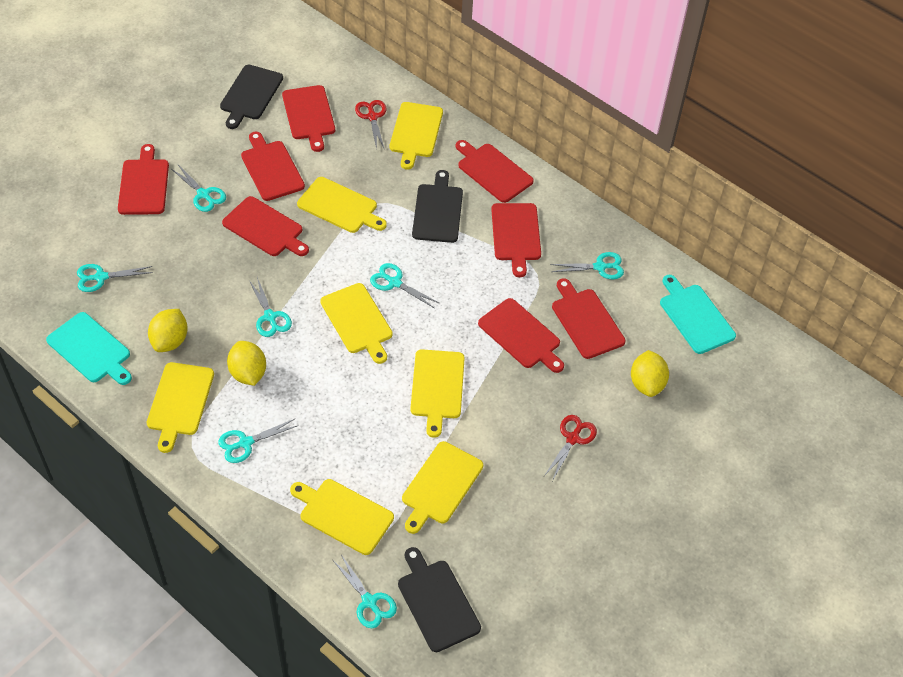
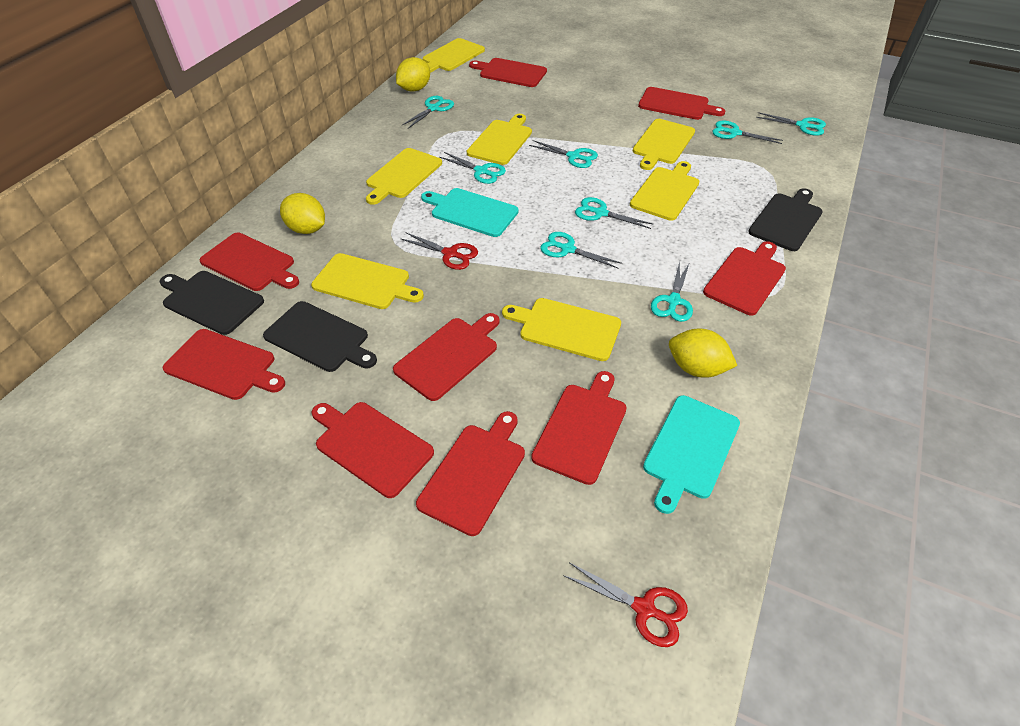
red cutting board: [118,144,169,215] [222,196,309,256] [241,132,305,201] [282,85,335,152] [456,140,534,203] [478,298,564,373] [491,203,541,277] [552,278,626,359] = 8 -> [163,329,285,400] [200,233,299,291] [311,402,434,498] [393,313,500,401] [416,411,525,536] [469,58,547,87] [531,371,627,485] [638,87,725,120] [703,241,786,316] = 9
turquoise scissors: [77,264,153,292] [171,165,226,212] [218,419,299,463] [249,277,292,337] [333,555,397,628] [370,263,439,308] [550,252,624,279] = 7 -> [402,96,454,129] [440,152,506,184] [529,140,598,168] [540,232,622,269] [575,197,653,229] [651,261,693,322] [712,121,783,144] [756,112,826,136] = 8

